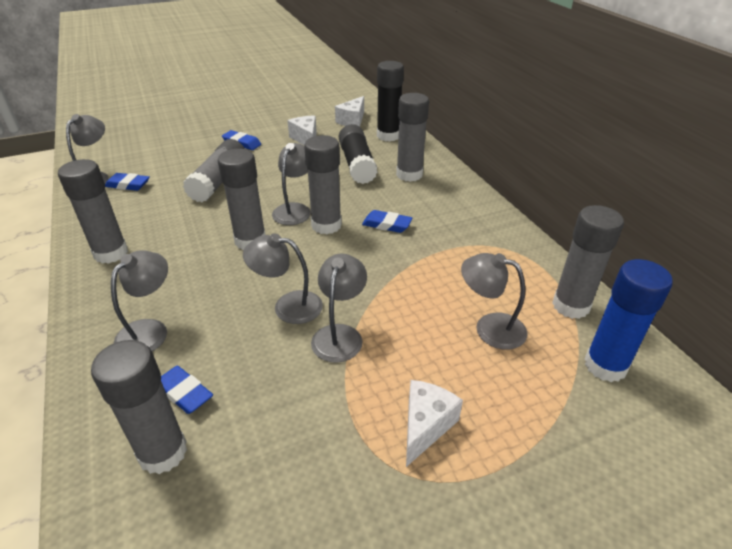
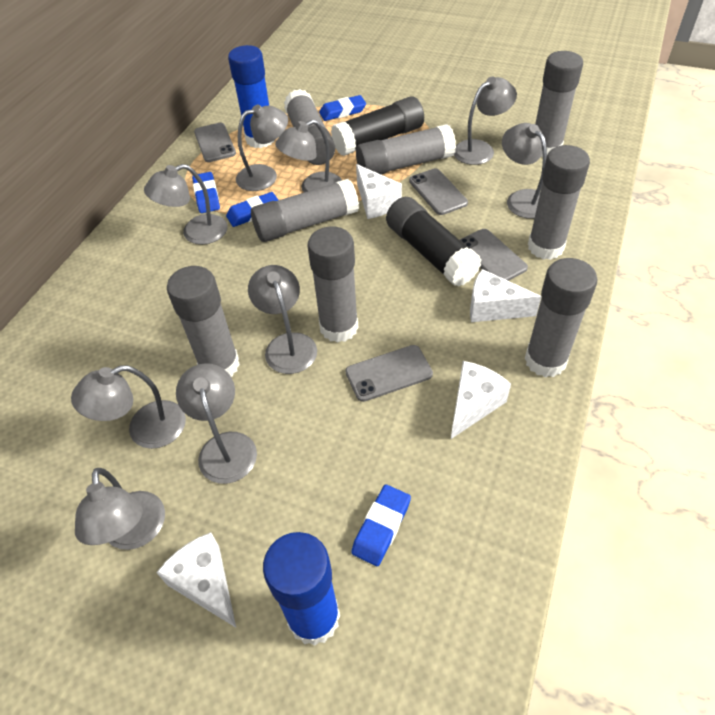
blue glue stick: [585,259,673,382] = 1 -> [228,45,274,148] [263,532,340,646] = 2
grey glue stick: [58,159,128,264] [91,340,187,474] [183,139,245,202] [218,149,265,250] [304,135,342,234] [396,93,429,182] [552,205,624,319] = 7 -> [167,266,240,377] [251,179,359,242] [284,89,335,165] [307,226,359,343] [356,124,456,174] [525,258,598,378] [528,145,590,260] [535,51,583,157] = 8
grey lamp: [66,114,108,183] [111,250,168,352] [243,233,323,324] [272,143,311,225] [311,254,367,363] [461,253,528,350] = 6 -> [71,365,186,449] [75,468,165,550] [144,164,228,245] [176,363,257,484] [236,104,288,191] [248,265,317,374] [275,120,342,193] [454,76,517,165] [502,123,547,219] = 9
grey phone: none = 0 -> [194,123,236,162] [345,345,433,402] [409,168,468,215] [460,229,528,281] = 4
white cheese: [287,116,317,145] [335,96,364,127] [406,380,463,467] = 3 -> [156,532,236,628] [356,164,402,219] [451,361,511,439] [470,269,542,322] = 4

